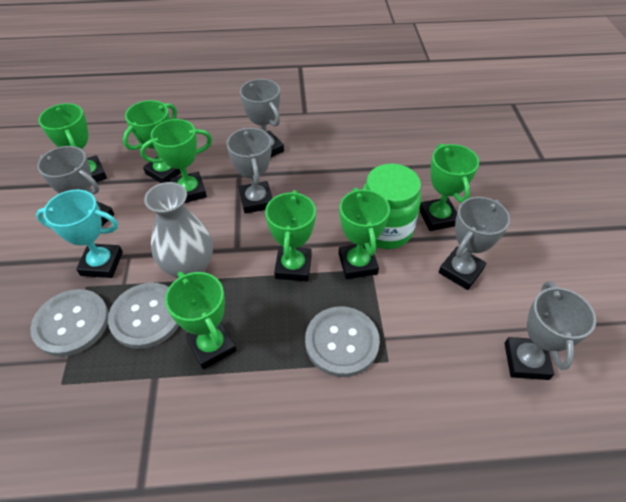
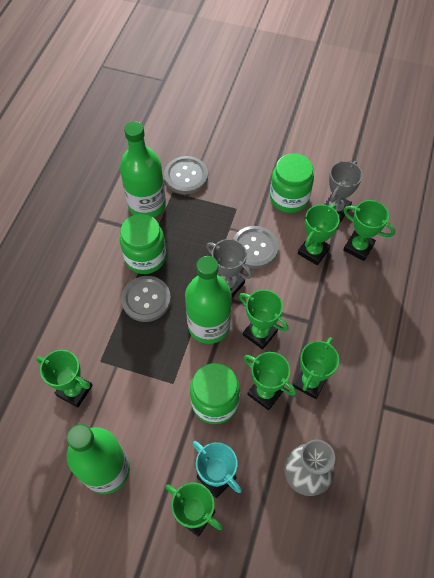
green bottle: none = 0 -> [67,424,130,494] [120,121,166,218] [185,256,232,344] = 3
green jar: [362,164,421,249] = 1 -> [120,214,166,274] [190,363,240,424] [270,153,314,213] = 3
grey trophy: [37,146,114,226] [227,127,273,214] [240,79,284,157] [439,197,510,290] [504,281,596,380] = 5 -> [206,239,252,297] [324,161,363,222] = 2

